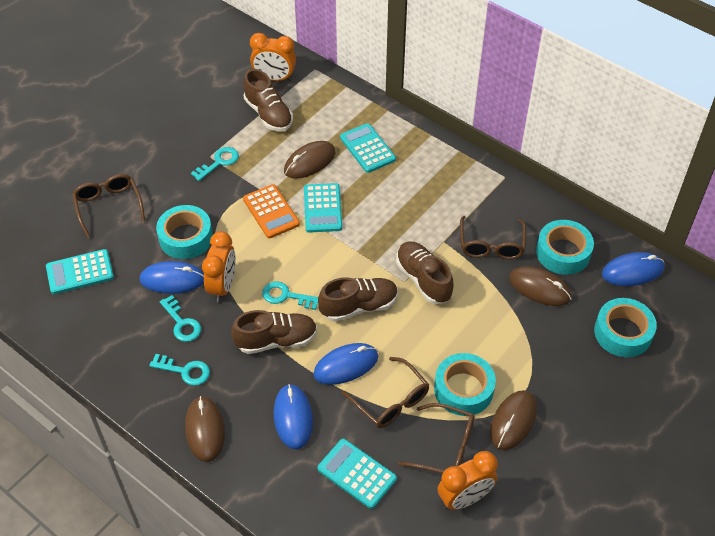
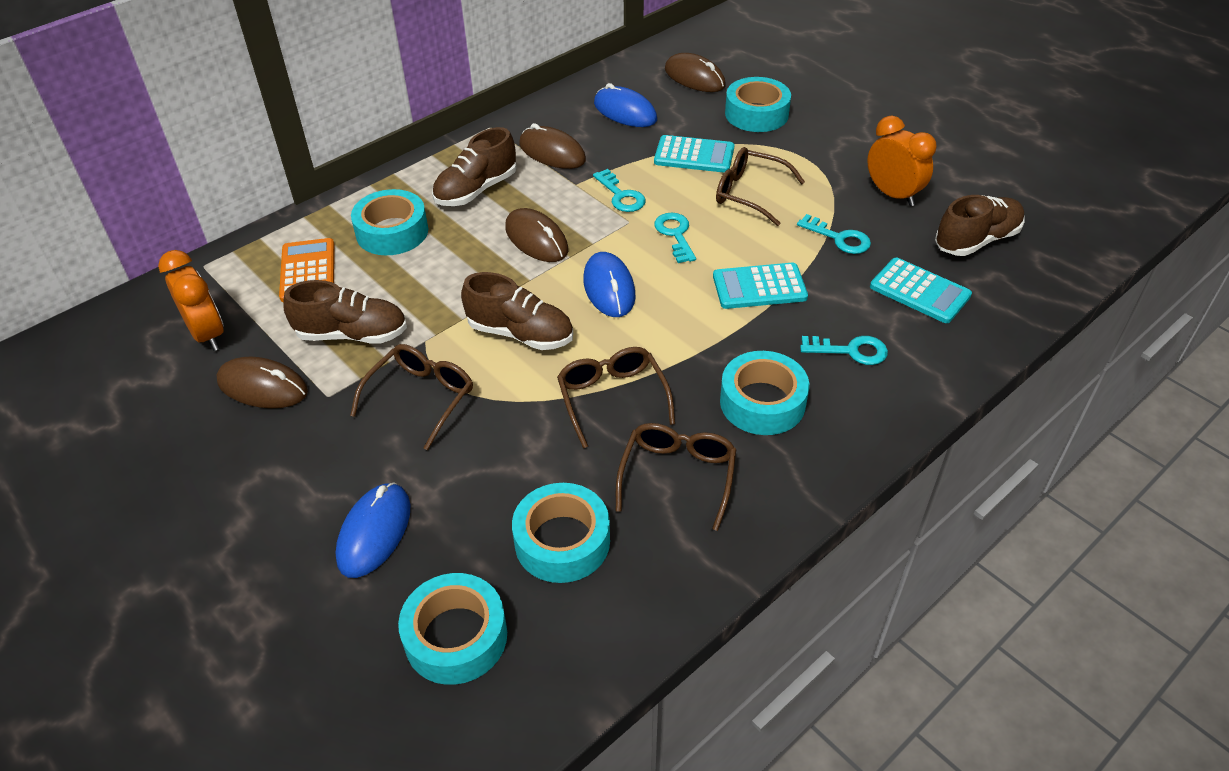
blue mouse: [140,261,204,294] [274,384,313,449] [313,343,378,385] [602,252,664,286] = 4 -> [336,482,410,578] [583,252,636,317] [594,83,657,127] = 3
orange clock: [202,231,236,302] [250,33,296,81] [437,451,498,510] = 3 -> [158,250,224,351] [867,116,936,206] = 2
turquoise calculator: [46,249,114,294] [304,183,342,233] [317,439,397,509] [340,123,396,173] = 4 -> [654,135,734,173] [713,263,808,309] [870,257,972,323] = 3
turquoise tape: [156,205,213,259] [434,353,496,416] [536,220,594,275] [594,298,657,357] = 4 -> [351,189,428,255] [398,573,507,685] [512,483,610,583] [720,351,809,435] [725,77,791,132] = 5

